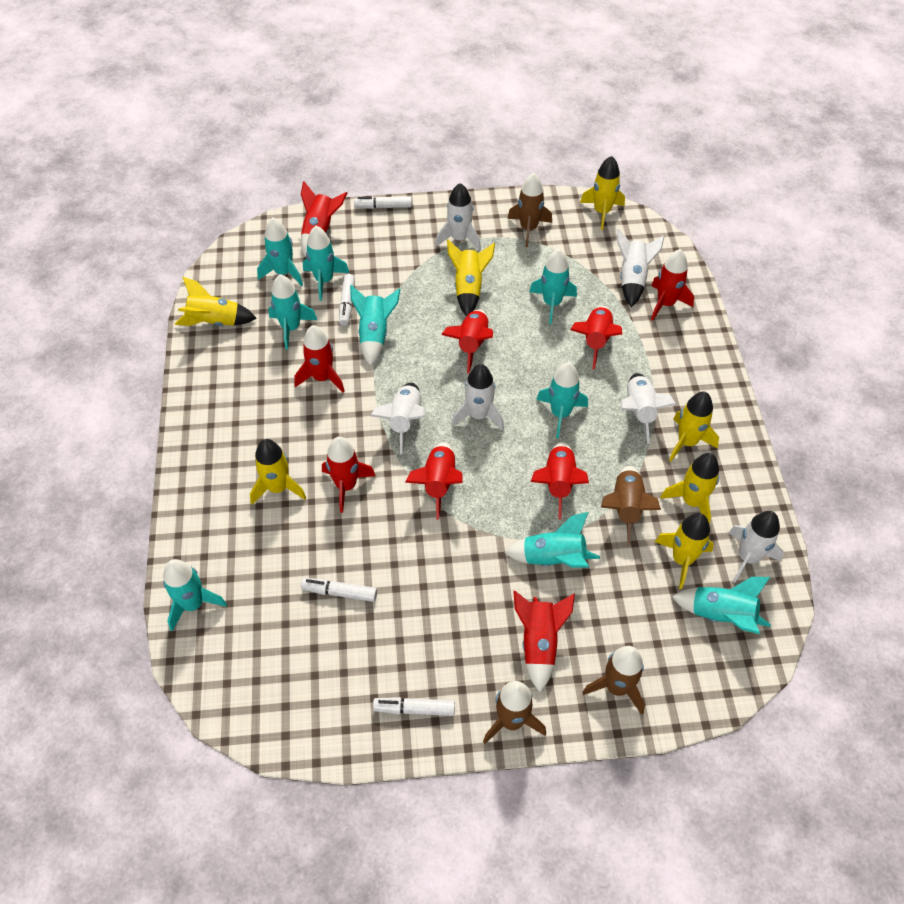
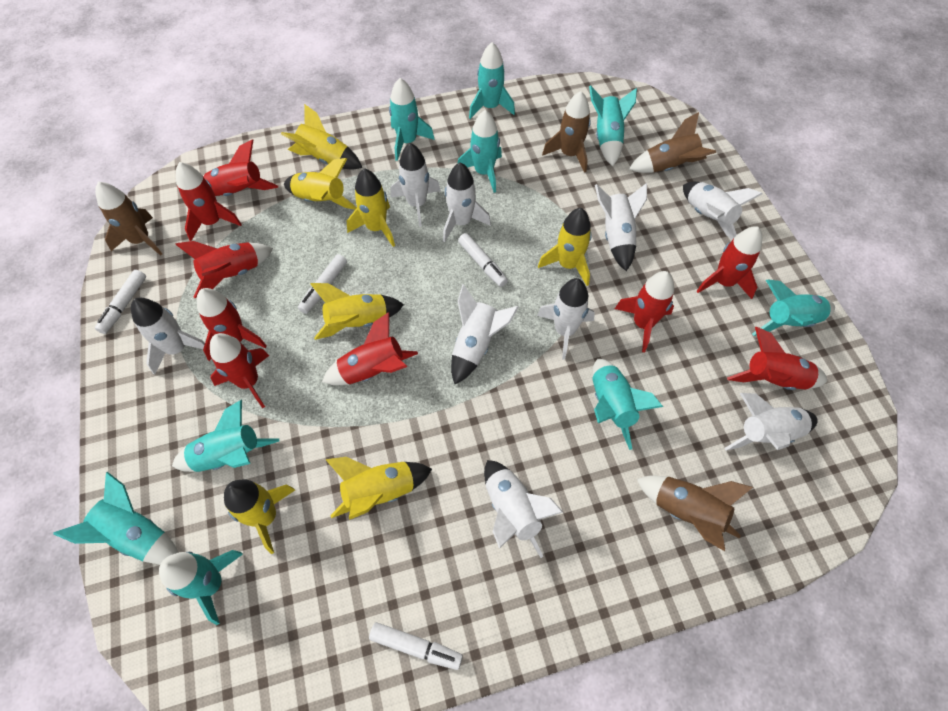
white rocket: [370,383,425,454] [435,183,481,251] [452,364,504,430] [617,229,664,307] [621,373,677,444] [728,511,784,582] = 6 -> [131,298,205,375] [391,143,441,227] [443,163,491,242] [451,284,519,384] [484,460,563,558] [537,278,595,360] [595,183,647,271] [683,182,763,240] [724,393,818,451] = 9

